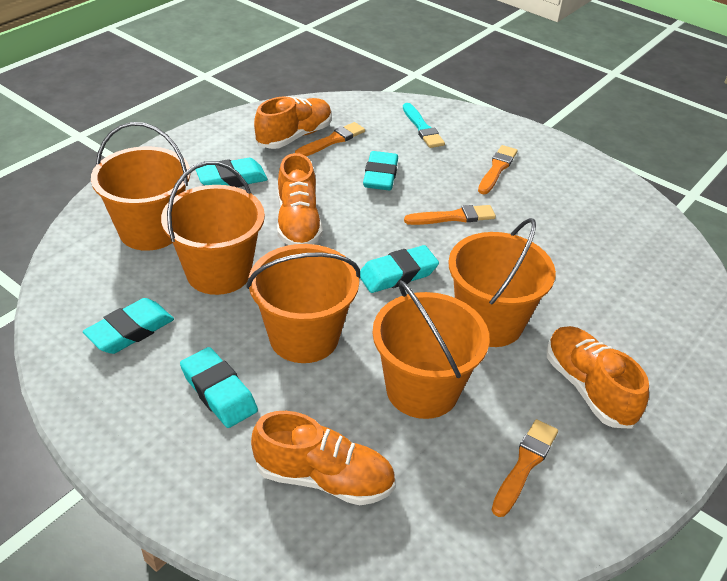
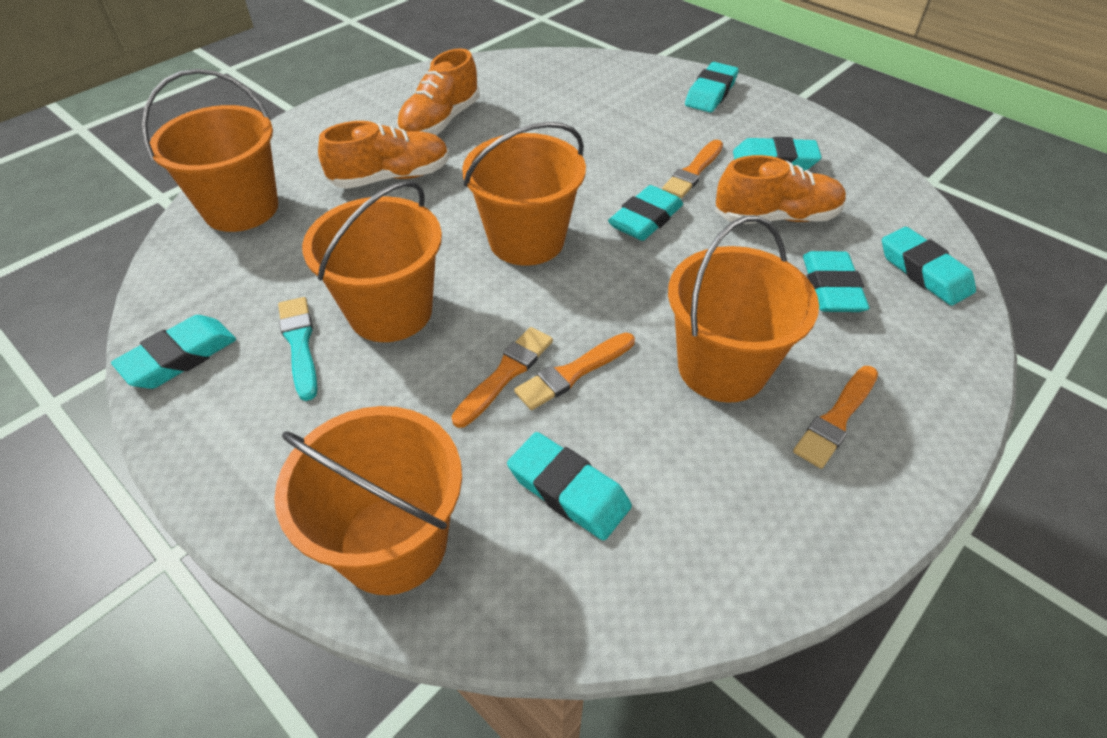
orange shoe: [251,411,396,506] [254,96,332,149] [277,153,323,245] [547,326,649,429] = 4 -> [318,121,449,189] [397,48,480,135] [715,155,846,224] = 3
turquoise eraser: [83,298,174,354] [180,347,258,428] [195,158,268,187] [360,245,439,293] [363,151,398,190] = 5 -> [111,315,236,389] [507,432,632,540] [608,185,683,241] [685,62,739,113] [733,137,822,171] [803,251,869,312] [882,227,976,306] = 7

